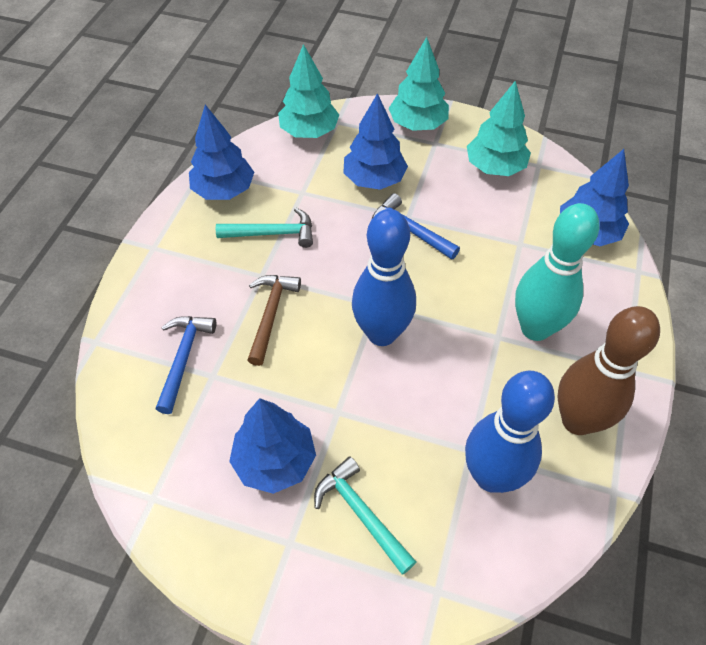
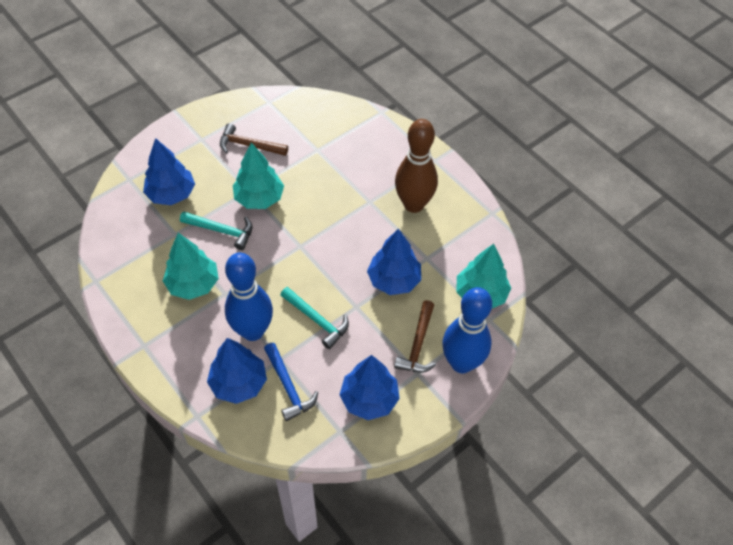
blue hammer: [156,316,216,414] [372,193,460,260] = 2 -> [264,343,318,421] = 1
brown hammer: [247,275,301,366] = 1 -> [220,123,288,156] [394,300,436,373] = 2
turquoise bowling pin: [515,203,599,341] = 1 -> none = 0

